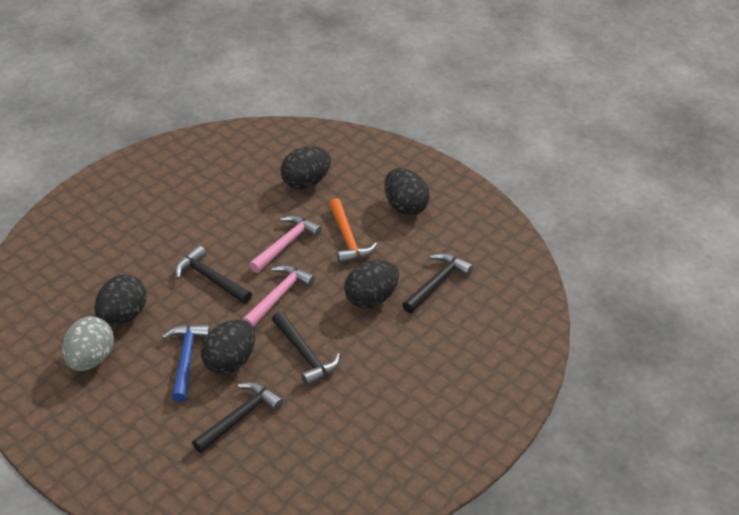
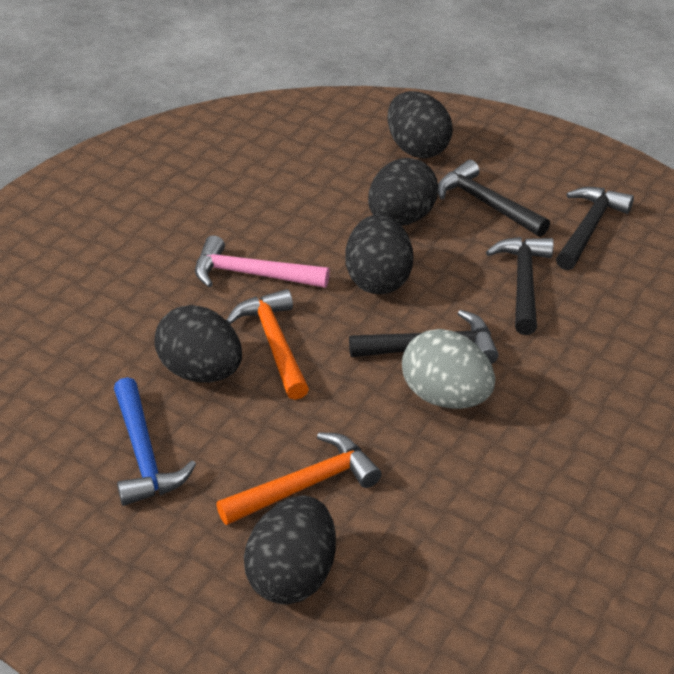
orange hammer: [329,198,377,264] = 1 -> [216,432,382,525] [226,289,309,400] = 2
pink hammer: [242,265,315,328] [249,215,322,273] = 2 -> [195,235,330,288] = 1

